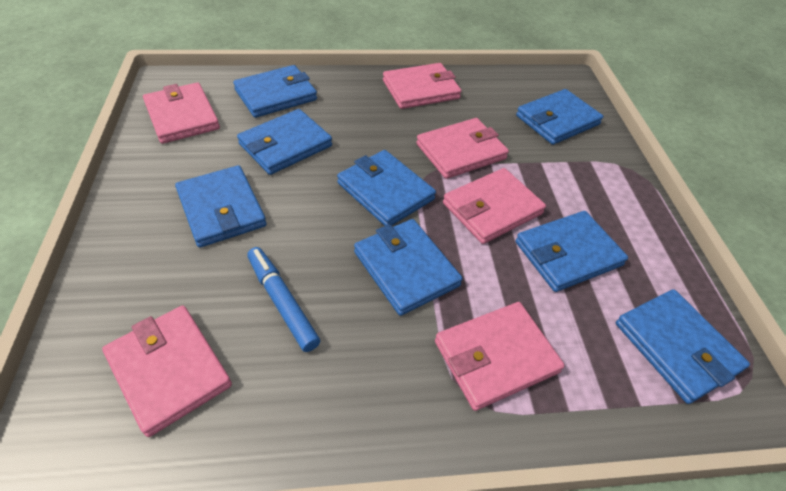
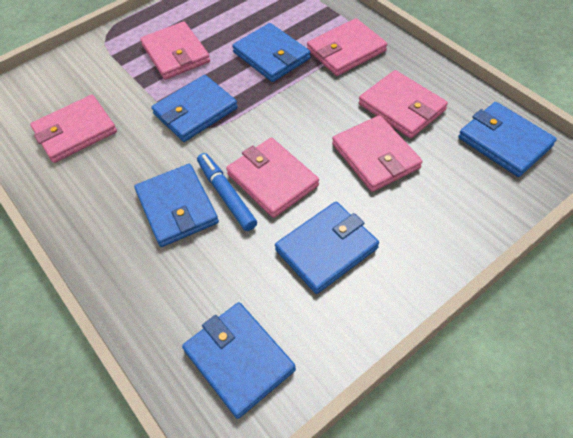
blue wallet: [175,165,267,248] [233,65,317,118] [237,109,332,175] [337,150,436,226] [354,219,463,316] [516,89,603,145] [516,211,628,292] [616,289,750,404] = 8 -> [134,164,219,247] [151,75,238,142] [182,302,296,419] [232,23,310,82] [275,202,379,294] [458,102,557,177] = 6

